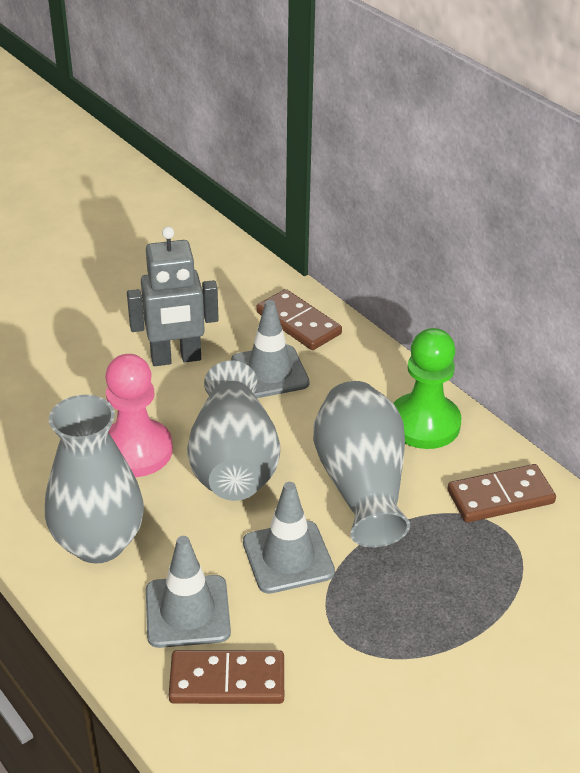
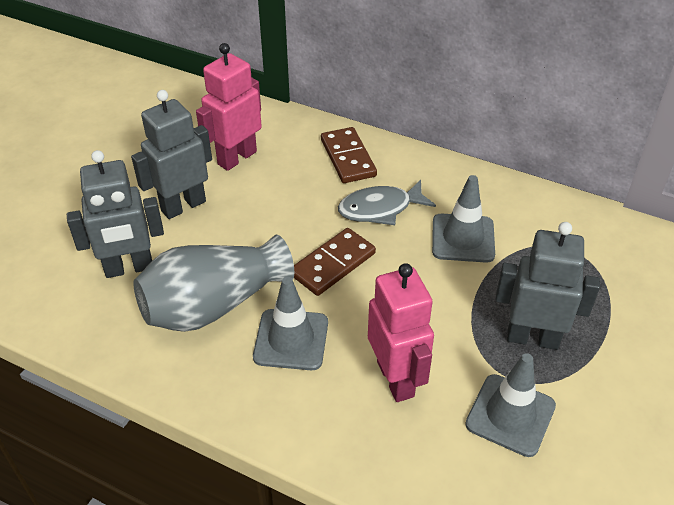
brown domino: [169,650,284,704] [256,289,342,350] [447,464,556,523] = 3 -> [294,228,376,296] [321,127,377,183] = 2
green pawn: [393,328,462,449] = 1 -> none = 0
grey fish: none = 0 -> [338,180,436,225] = 1
grey robot: [127,227,219,366] = 1 -> [67,150,164,278] [131,90,212,219] [496,222,600,350] = 3
grey vase: [45,395,144,564] [187,361,280,501] [313,381,410,547] = 3 -> [133,235,294,332] = 1
pink pawn: [105,354,173,477] = 1 -> none = 0
pink robot: none = 0 -> [196,43,262,171] [368,263,434,402] = 2

